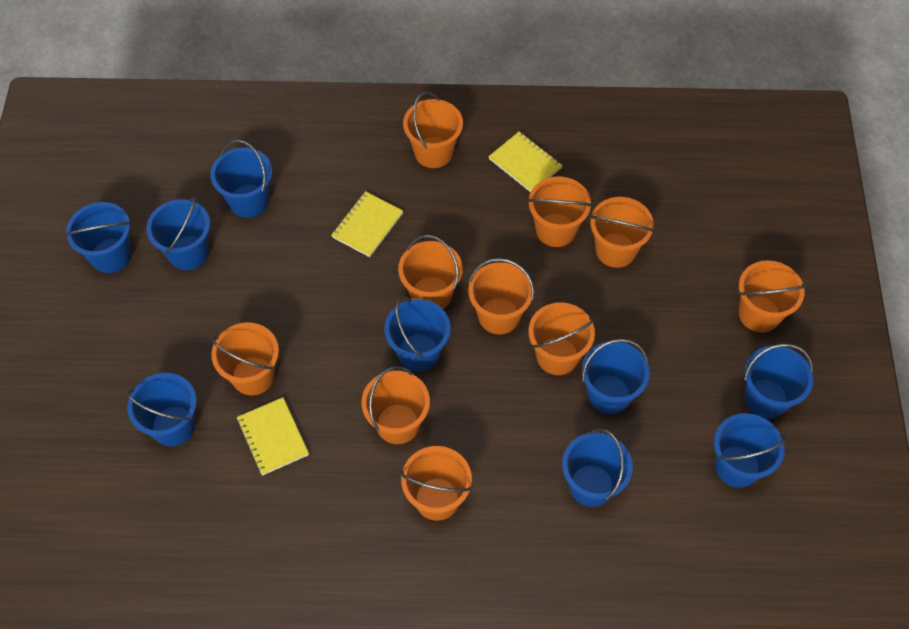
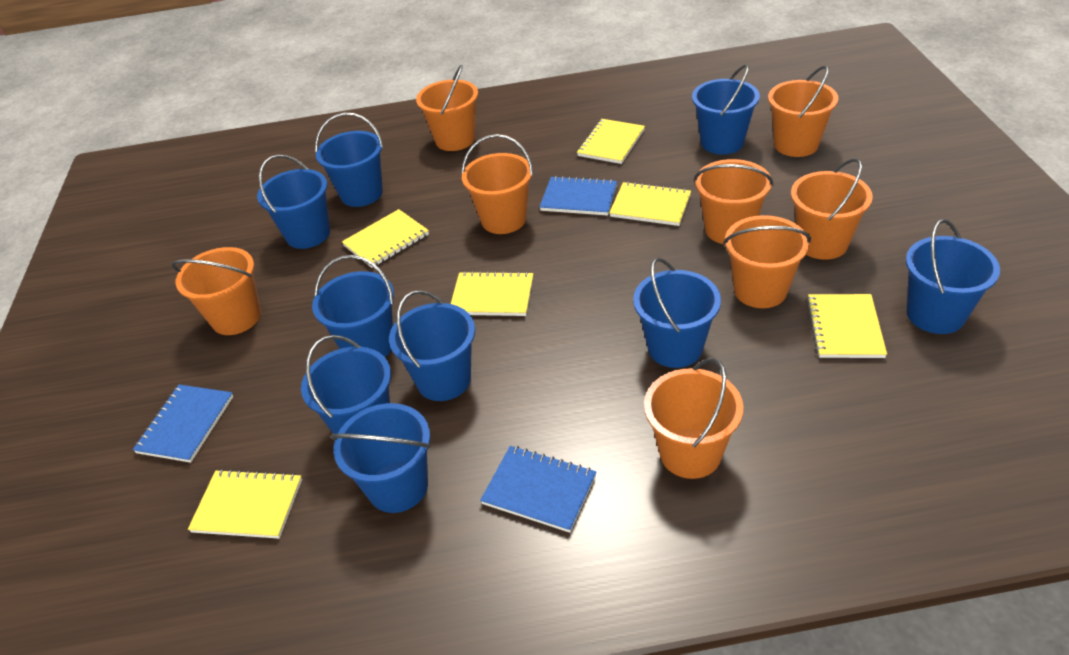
blue notebook: none = 0 -> [133,384,233,463] [480,446,596,533] [539,176,617,216] = 3
orange bucket: [211,322,279,395] [361,366,430,444] [398,235,463,309] [400,446,472,521] [403,92,463,168] [468,258,534,334] [527,177,592,247] [528,303,595,375] [590,197,654,268] [739,260,806,333] = 10 -> [172,247,261,335] [416,65,478,151] [461,134,533,234] [644,358,743,479] [694,159,773,244] [723,215,811,308] [768,65,838,157] [791,158,873,260] = 8
yellow notebook: [237,397,309,476] [331,191,403,257] [488,132,563,192] = 3 -> [188,469,302,539] [342,209,429,268] [451,271,533,316] [577,119,645,164] [609,182,691,226] [806,294,887,358] = 6

